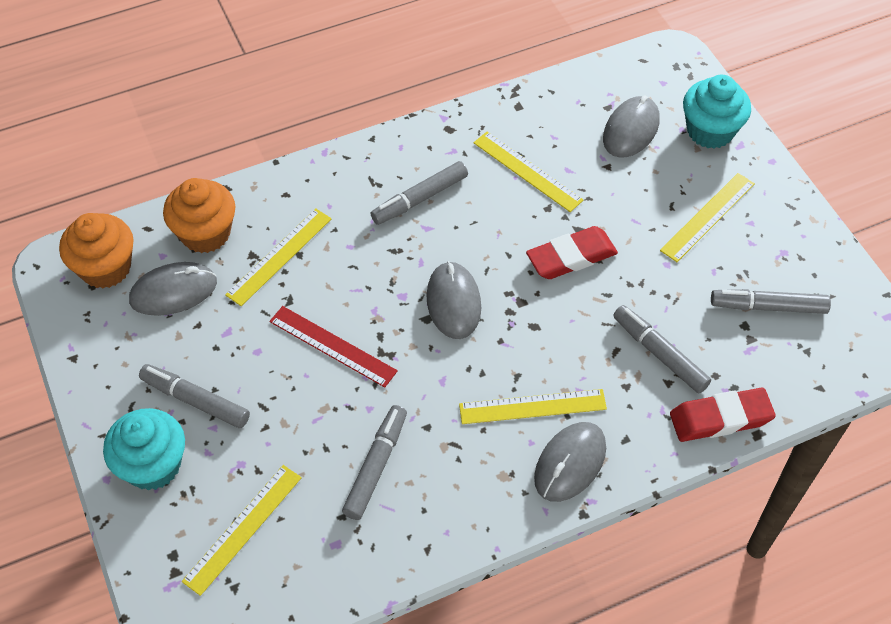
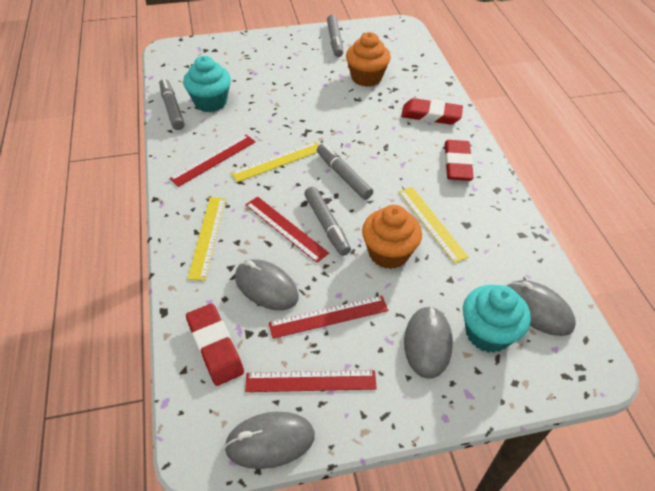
grey marker: [139,364,250,428] [342,405,407,520] [370,161,468,225] [613,305,711,393] [711,289,831,314] = 5 -> [159,79,185,130] [304,187,351,256] [317,144,373,200] [327,15,343,57] = 4
red eraser: [526,226,618,279] [670,388,776,442] = 2 -> [186,304,244,386] [401,98,463,125] [445,140,474,181] = 3
red ruler: [269,306,398,388] = 1 -> [169,135,256,187] [245,196,329,263] [245,370,377,392] [268,296,389,339] = 4
yellow ruler: [182,465,302,596] [225,209,332,306] [459,389,607,424] [474,132,583,212] [660,173,755,262] = 5 -> [188,197,226,281] [231,141,319,182] [399,187,469,263] = 3

